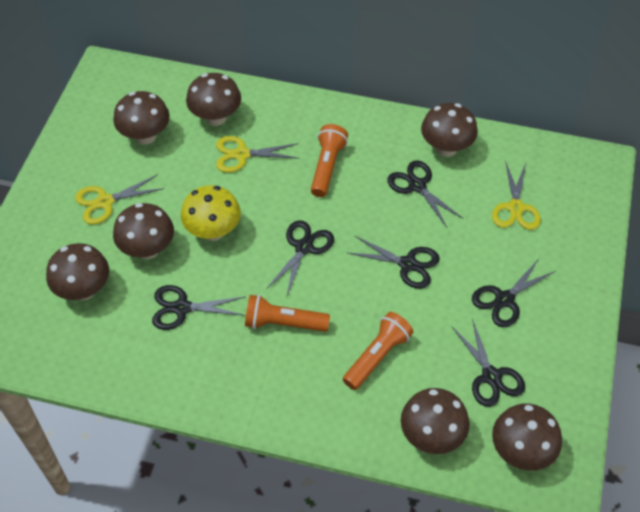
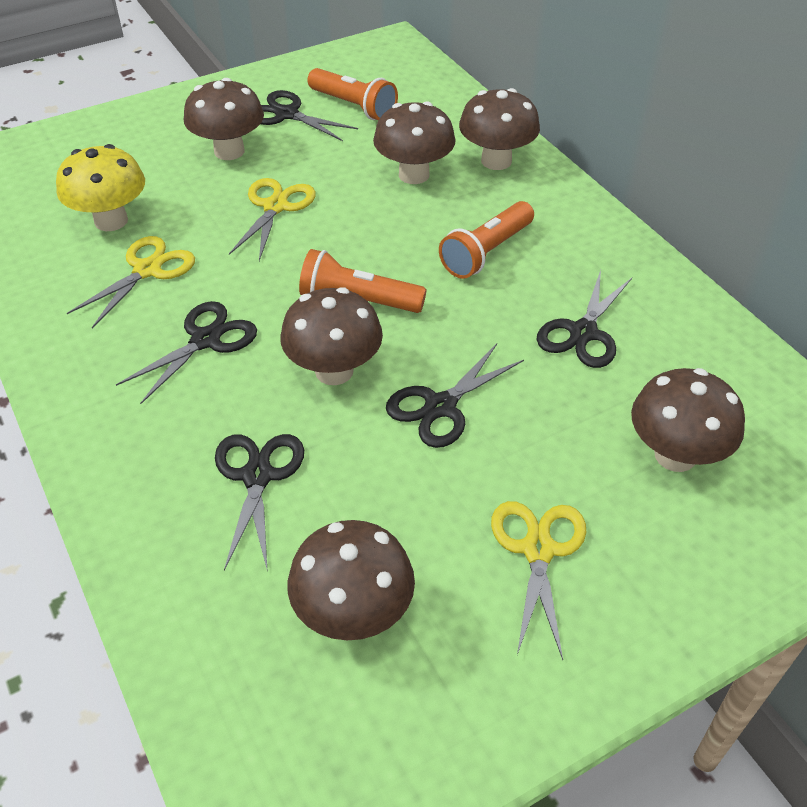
black scissors: [152,285,246,330] [266,220,334,298] [348,235,440,289] [387,160,464,228] [451,319,525,407] [472,259,556,327] = 6 -> [116,301,257,404] [215,434,304,572] [261,90,358,141] [386,344,524,448] [536,270,632,368] = 5
brown mushroom: [46,243,109,301] [113,91,170,145] [113,203,174,259] [186,73,241,126] [401,388,470,454] [421,103,478,157] [492,404,562,471] = 7 -> [184,78,264,160] [280,287,383,385] [288,520,415,640] [373,101,456,184] [459,88,540,170] [631,368,745,472] = 6

